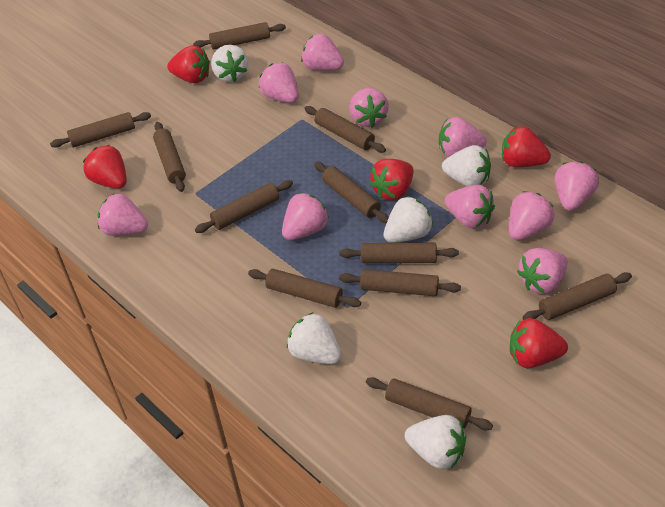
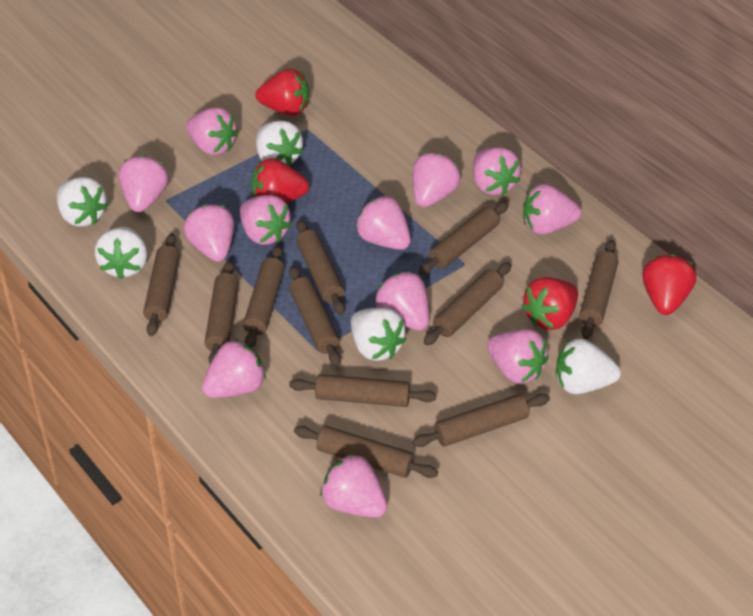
pink strawberry: [98,194,148,236] [259,63,299,103] [282,192,329,240] [301,33,344,71] [349,88,389,128] [439,117,487,157] [445,185,495,229] [509,191,554,240] [517,248,568,294] [555,161,599,211] = 10 -> [119,155,168,212] [183,204,234,262] [186,107,238,155] [202,339,266,398] [240,195,292,245] [320,453,387,518] [355,195,411,250] [375,271,429,330] [412,152,461,207] [473,147,521,196] [487,329,549,383] [523,184,581,234] = 12
red strawberry: [83,145,127,188] [167,45,210,83] [369,159,414,200] [502,126,551,167] [510,318,568,368] = 5 -> [251,158,309,203] [256,68,309,116] [522,277,578,330] [642,254,696,315] = 4

